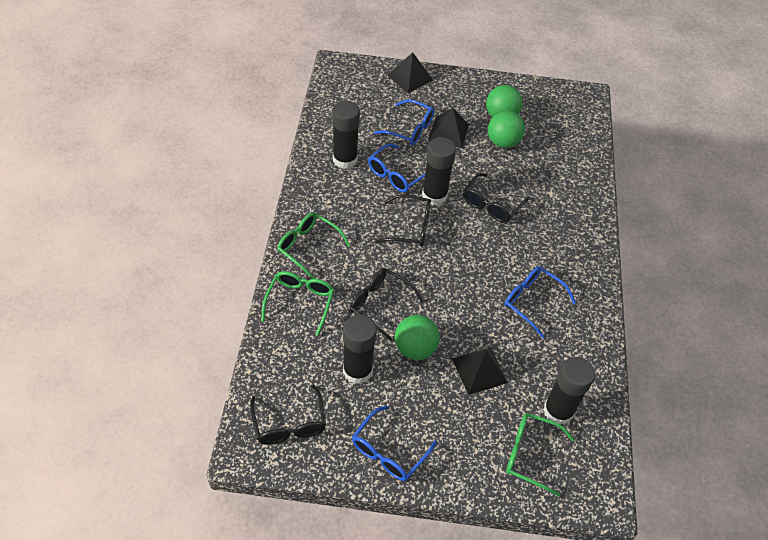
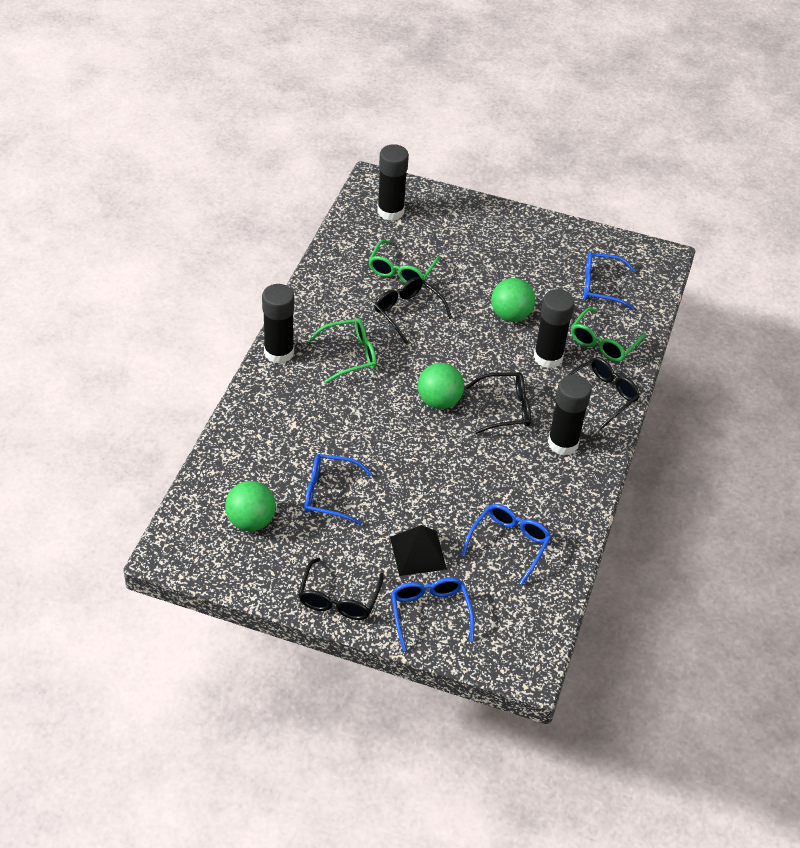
black pyramid: [388,52,433,93] [428,108,469,148] [452,347,508,395] = 3 -> [390,525,447,576] = 1

